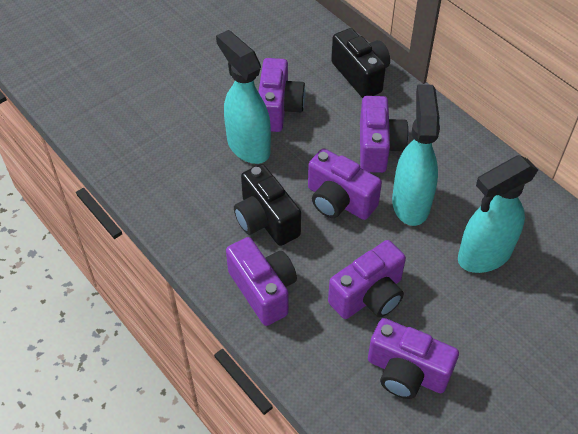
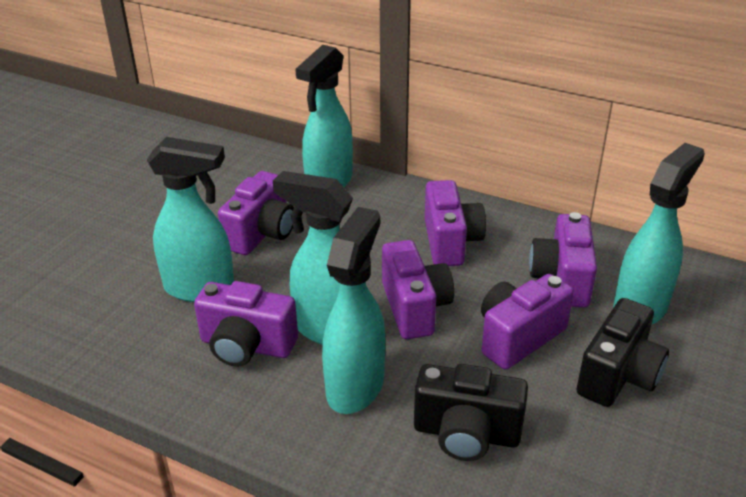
turquoise spray bottle: [216,30,271,164] [392,85,440,226] [458,155,538,273] = 3 -> [147,137,234,302] [273,171,353,345] [295,45,353,187] [322,207,385,414] [613,143,705,324] = 5

